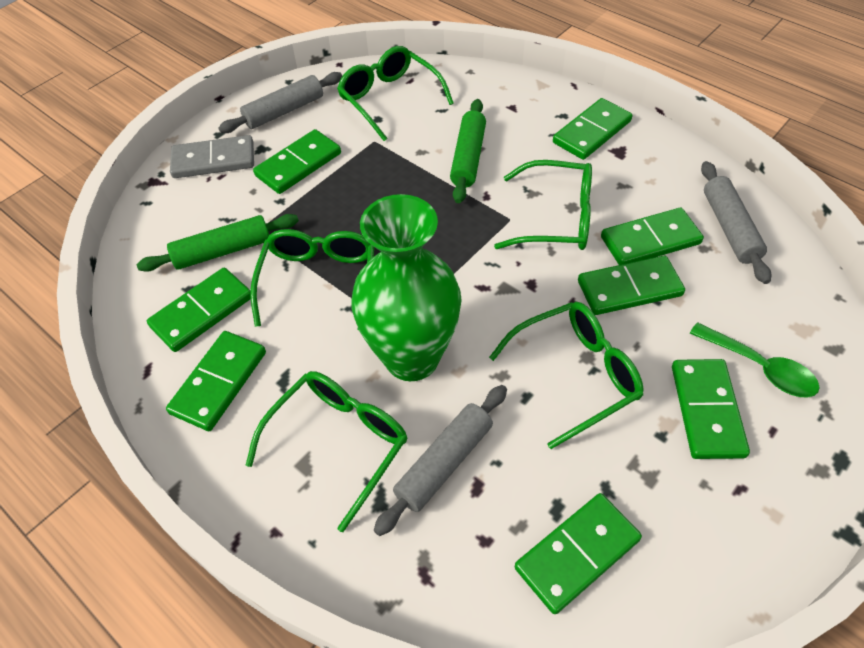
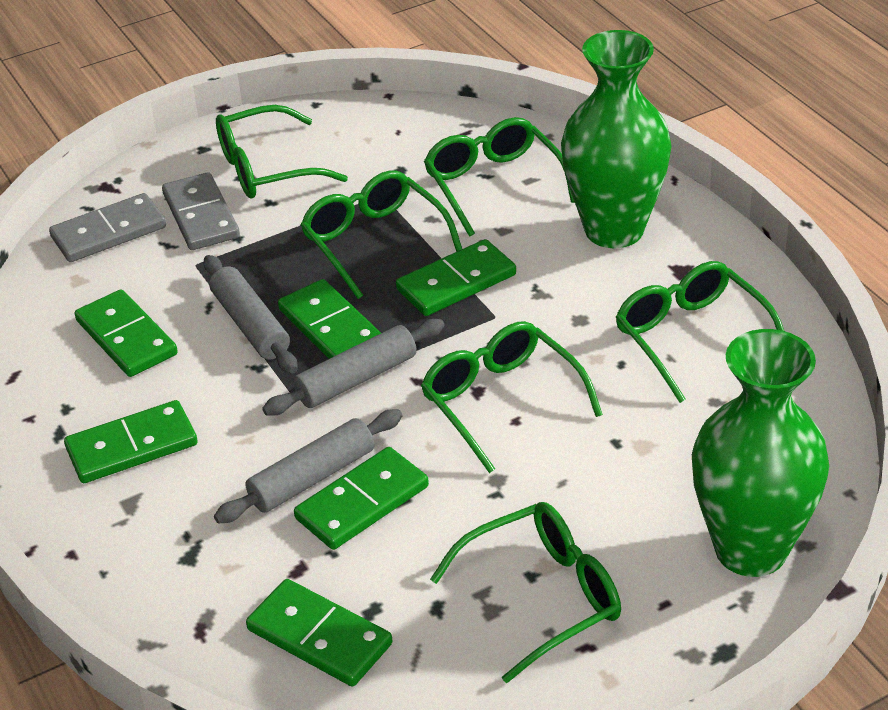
green domino: [147,268,251,352] [166,331,266,431] [253,129,341,194] [515,493,642,614] [553,98,632,160] [578,256,685,315] [601,208,704,265] [672,359,750,459] = 8 -> [64,400,198,483] [75,290,178,377] [246,579,392,686] [278,279,381,359] [294,447,429,550] [396,239,516,316] = 6
green glasses: [246,371,408,532] [250,229,374,330] [337,46,454,141] [489,302,644,449] [494,160,592,250] = 5 -> [216,105,348,199] [301,171,462,299] [421,321,603,473] [424,117,575,236] [430,502,621,683] [616,261,784,403] = 6
green rolling pin: [137,214,299,272] [450,99,486,203] = 2 -> none = 0
green spoon: [690,322,820,398] = 1 -> none = 0
green vase: [351,194,462,381] = 1 -> [561,30,672,248] [692,329,829,577] = 2
grey domino: [170,135,254,178] = 1 -> [49,193,166,262] [162,172,240,250] = 2

